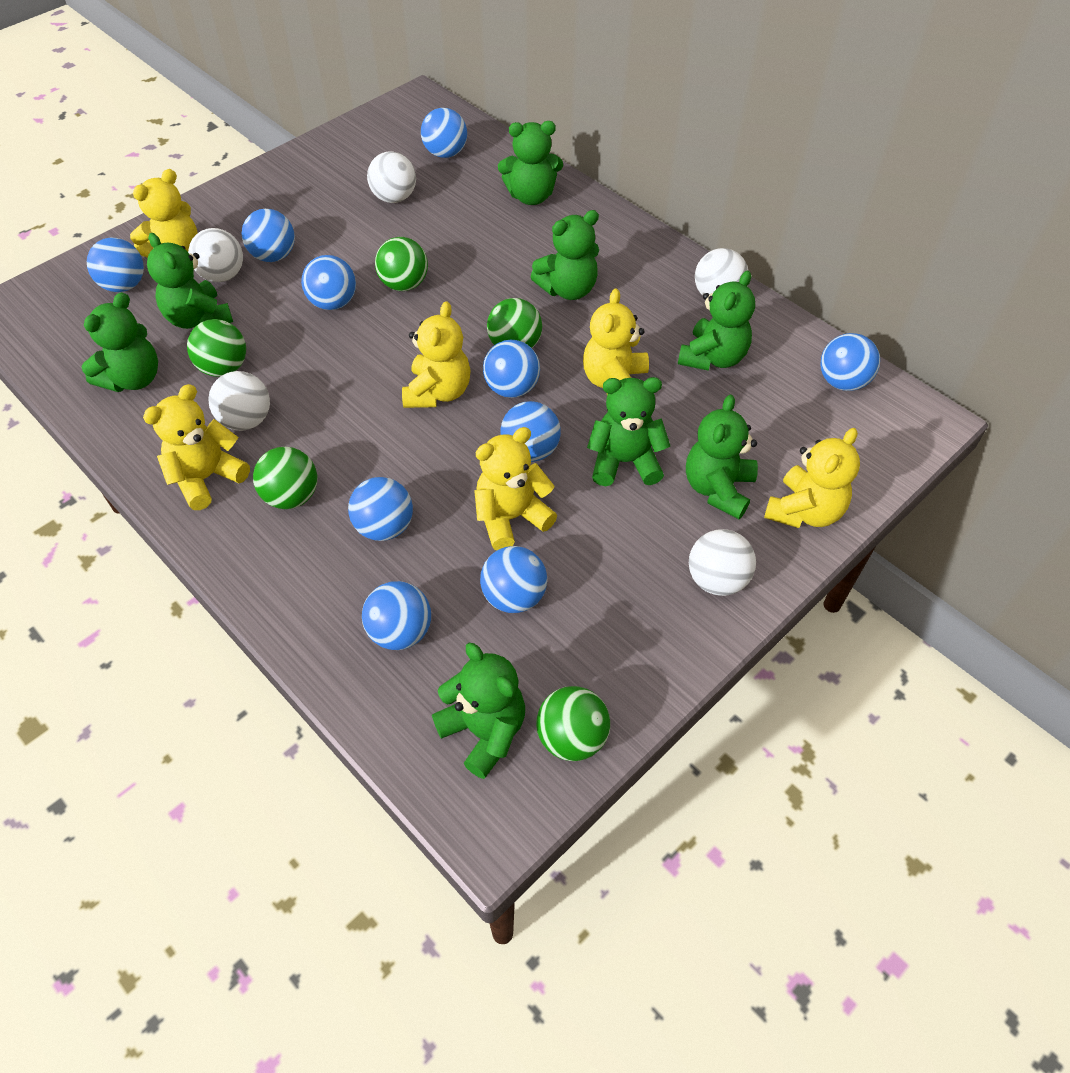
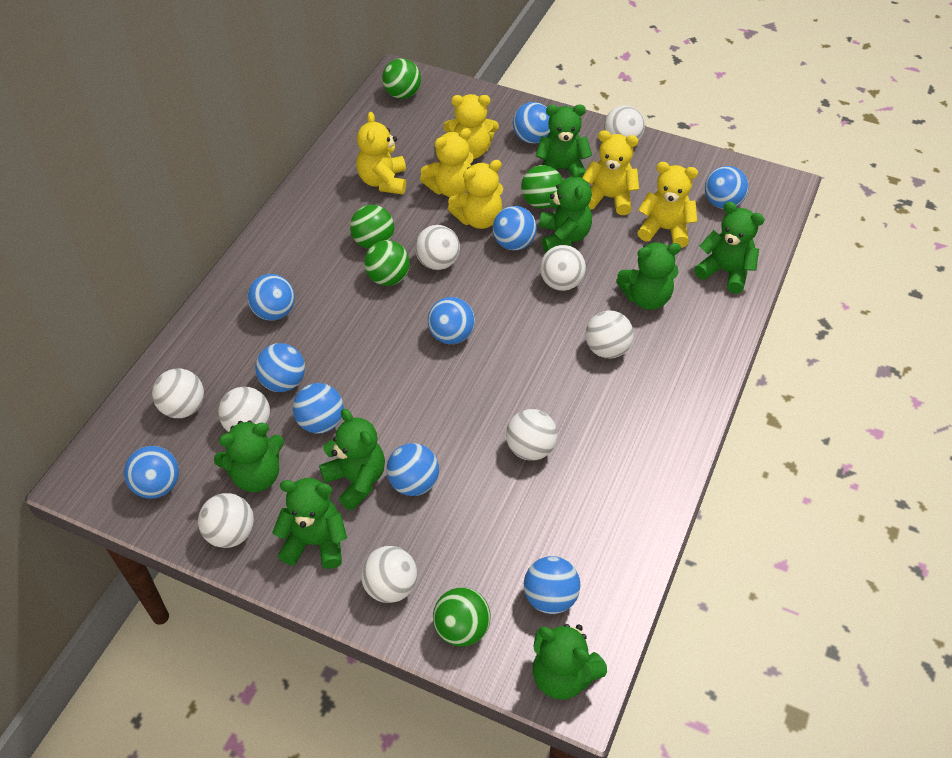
white ball: [188,228,243,282] [208,371,270,431] [367,151,416,203] [689,529,756,596] [695,248,748,296] = 5 -> [152,369,204,418] [198,493,254,548] [218,387,270,432] [361,546,418,603] [415,225,460,270] [506,409,558,461] [540,245,586,291] [585,310,634,358] [604,105,645,141] = 9

